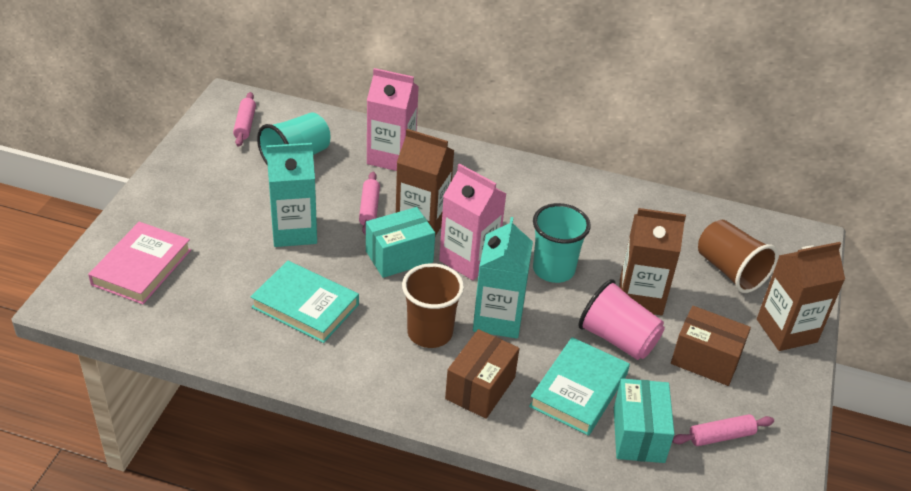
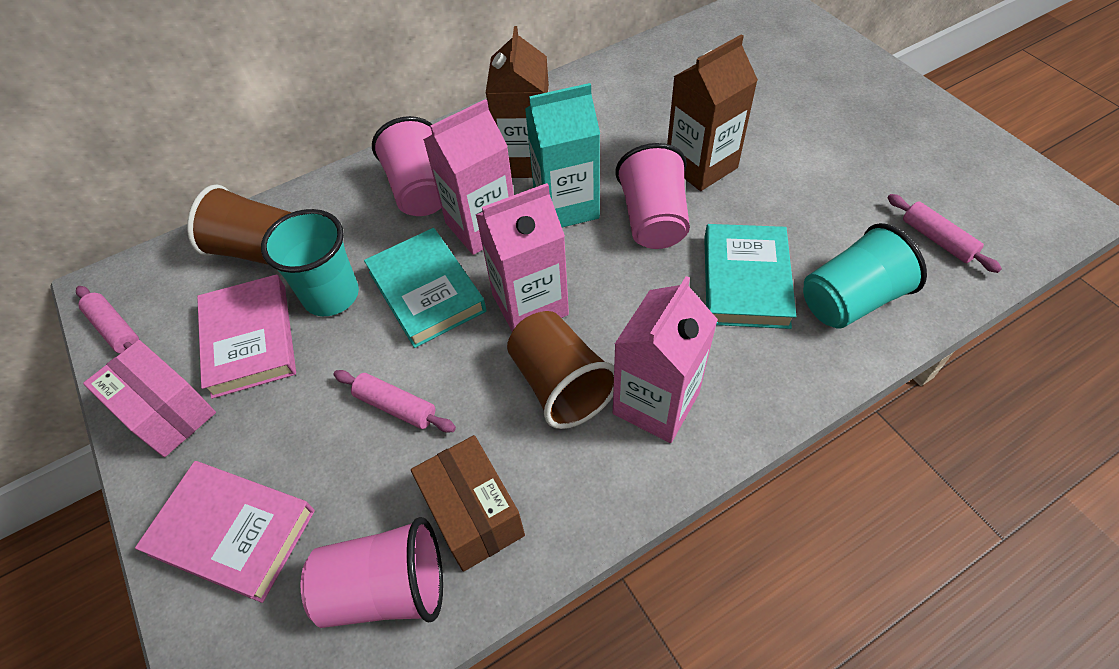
brown box: [445,329,519,419] [671,306,751,386] = 2 -> [411,435,525,572] = 1
brown carton: [396,129,454,236] [619,208,686,315] [757,242,845,351] = 3 -> [486,26,549,178] [667,35,758,191] = 2
pink book: [88,222,191,304] = 1 -> [135,461,315,603] [197,274,296,399] = 2
pink box: none = 0 -> [83,340,216,457] = 1
pink carton: [367,68,419,171] [439,164,506,280] = 2 -> [423,99,514,255] [476,183,569,332] [613,276,718,443] = 3
pink cup: [578,279,665,360] = 1 -> [301,517,443,628] [372,116,441,216] [615,143,690,249] = 3
turquoise box: [366,207,435,278] [614,378,675,463] = 2 -> none = 0
turquoise carton: [266,143,317,247] [473,217,533,339] = 2 -> [525,83,600,227] = 1

